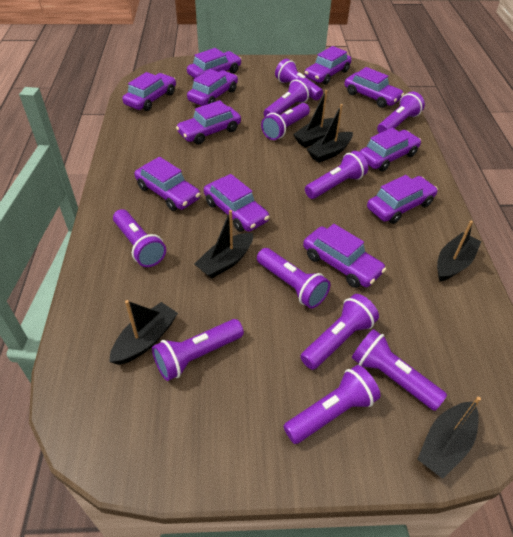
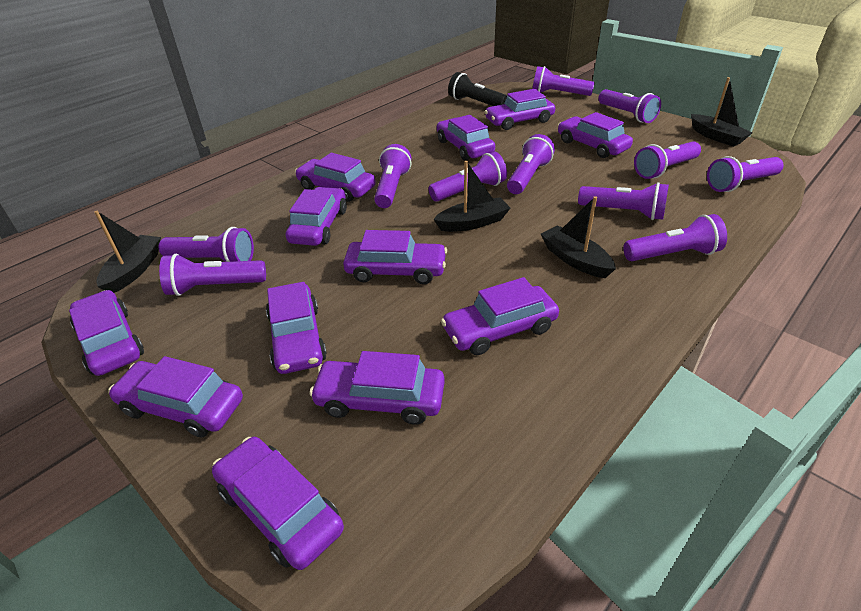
black boat: [109,300,178,365] [195,210,253,279] [293,90,334,148] [307,104,353,163] [417,397,481,479] [437,221,481,282] = 6 -> [94,211,161,293] [433,161,510,232] [541,196,616,278] [691,77,752,147] = 4
black flashlight: none = 0 -> [448,72,507,106] = 1
purple car: [122,72,176,111] [134,157,200,211] [176,100,241,145] [187,48,242,79] [187,69,238,106] [204,174,270,232] [303,224,386,288] [304,46,351,85] [344,67,404,108] [360,128,421,171] [367,175,438,224] = 11 -> [69,290,144,376] [108,356,243,438] [212,437,344,570] [266,282,327,374] [286,187,347,246] [295,153,376,202] [309,351,445,425] [343,230,447,284] [437,115,495,160] [441,277,559,355] [484,89,555,130] [558,112,633,158] = 12

